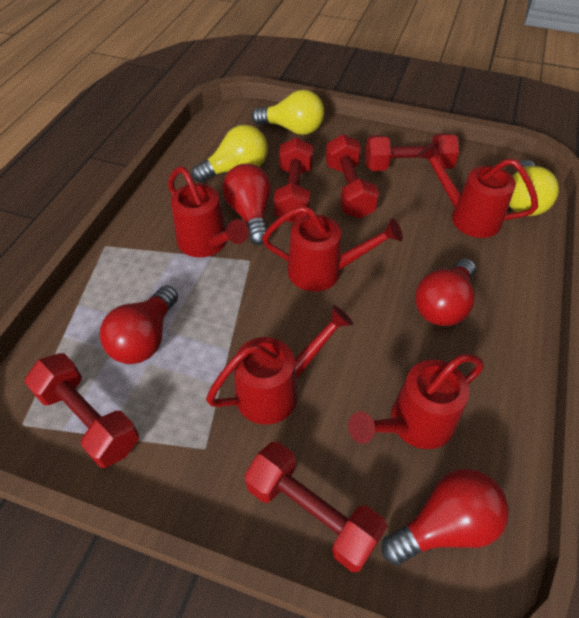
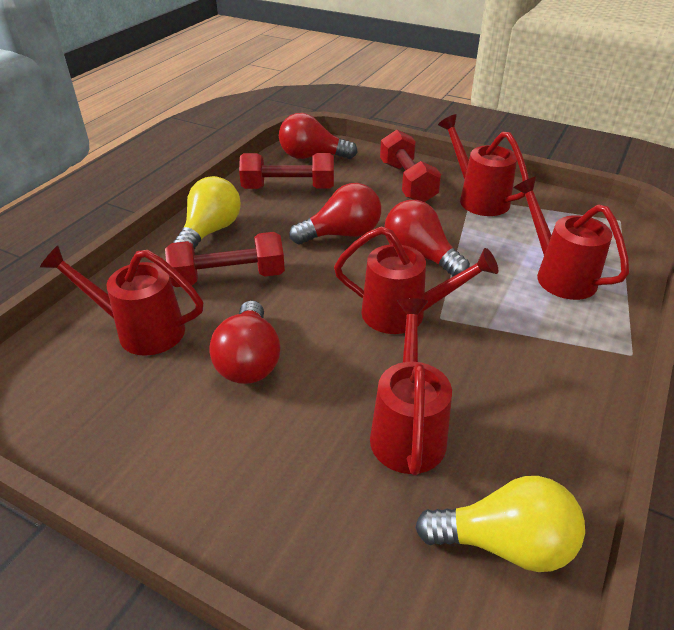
red dumbbell: [24,353,139,468] [244,442,387,572] [274,137,313,223] [326,134,379,218] [365,133,459,171] = 5 -> [165,232,285,287] [239,153,334,189] [380,130,441,202] = 3
yellow light bulb: [192,125,268,183] [252,90,324,135] [509,160,559,216] = 3 -> [173,176,241,250] [415,476,585,572] = 2

